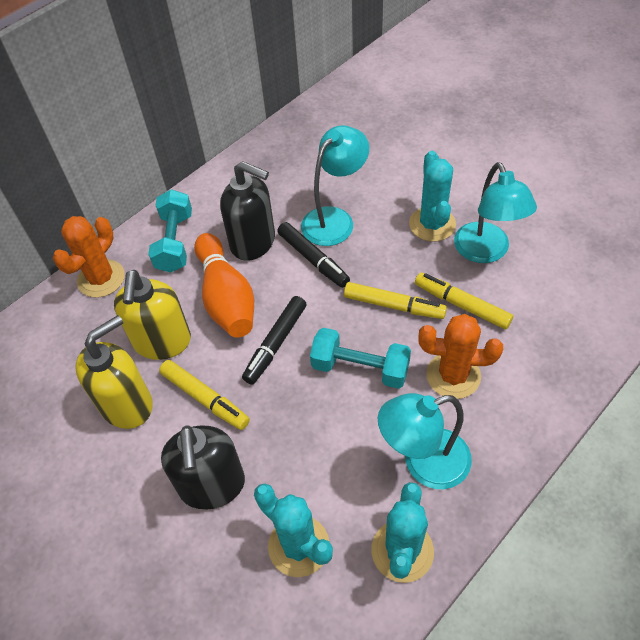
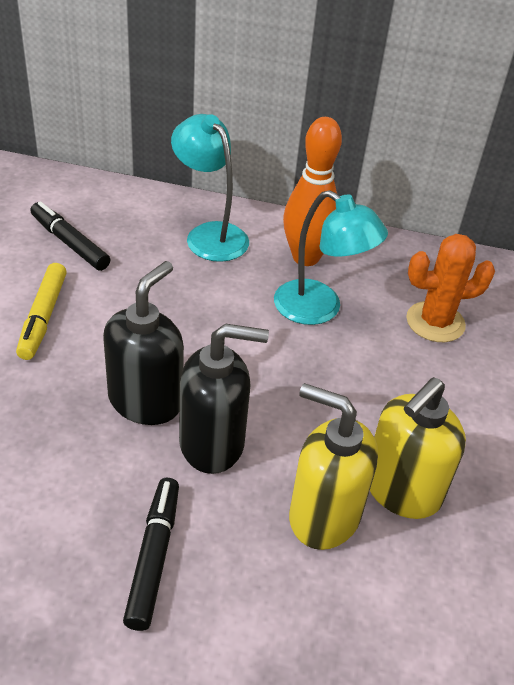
orange cactus: [53,216,125,298] [418,314,503,399] = 2 -> [406,234,495,342] = 1
turquoise cactus: [254,483,333,577] [371,482,434,583] [409,151,456,242] = 3 -> none = 0
turquoise dumbbell: [148,189,192,273] [310,328,411,389] = 2 -> none = 0
turquoise lamp: [301,125,369,246] [378,393,472,489] [454,162,537,263] = 3 -> [171,114,249,262] [274,190,388,325] = 2
yellow marker: [159,360,250,430] [344,282,447,319] [415,272,513,329] = 3 -> [16,263,67,360] = 1

